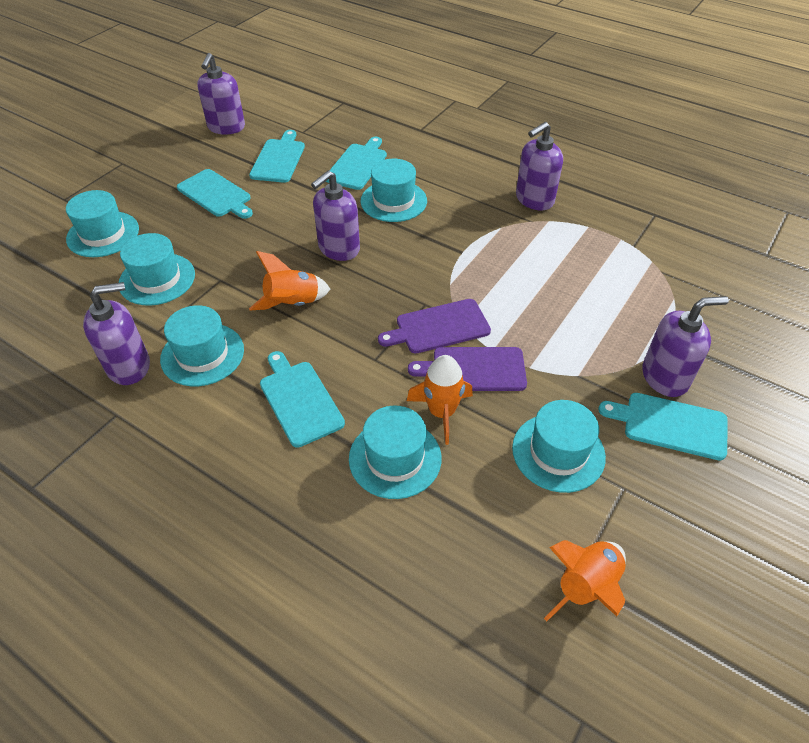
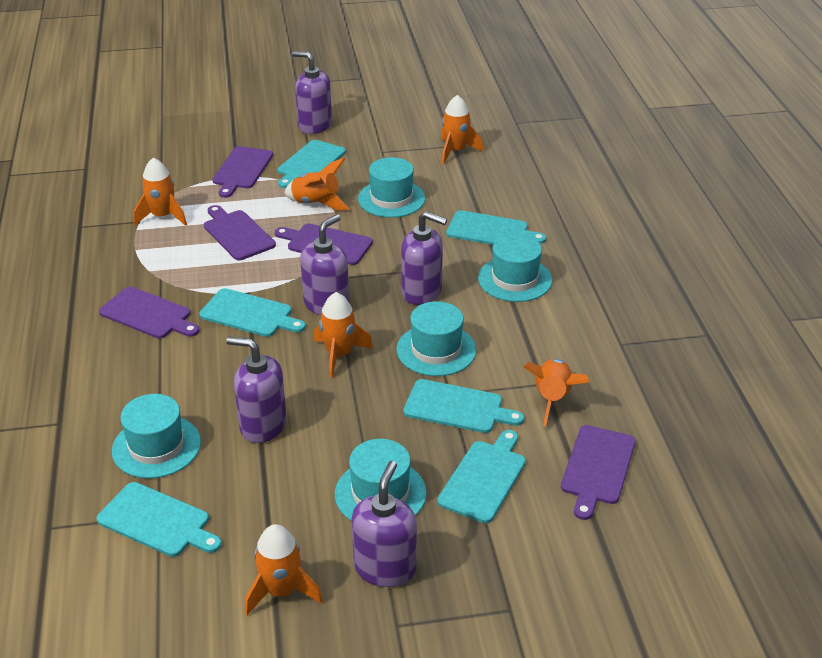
orange rocket: [249,251,330,310] [407,355,473,445] [544,540,626,621] = 3 -> [133,158,187,226] [245,524,322,615] [284,158,349,210] [314,292,373,378] [441,95,483,164] [524,359,590,426] = 6
purple cutting board: [378,299,491,353] [408,347,527,391] = 2 -> [99,287,199,339] [204,205,276,260] [212,146,273,198] [275,224,373,265] [561,425,636,520] = 5
turquoise cutting board: [177,169,253,219] [249,130,305,183] [260,351,345,448] [326,137,387,190] [598,393,728,461] = 5 -> [96,482,222,557] [199,288,306,337] [278,140,346,188] [403,379,524,433] [437,430,526,523] [446,210,546,245] = 6
turquoise hat: [66,190,139,257] [119,233,195,306] [160,305,244,386] [349,406,442,499] [360,159,427,222] [512,400,606,493] = 6 -> [112,394,201,479] [335,439,427,521] [358,157,425,218] [396,301,476,376] [478,234,552,302] = 5

